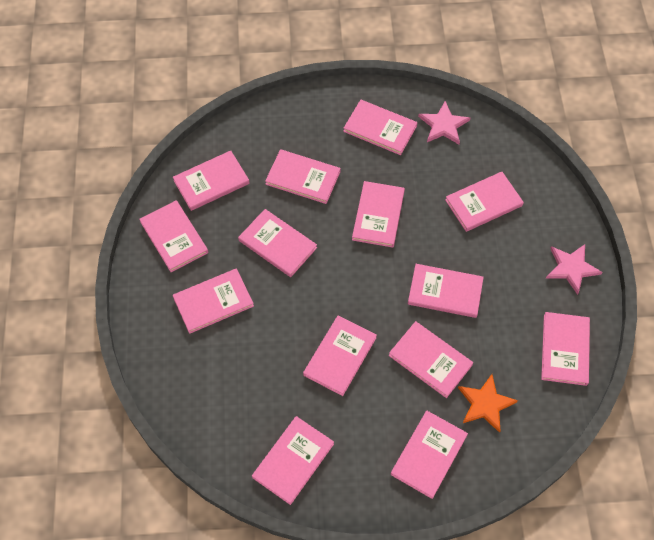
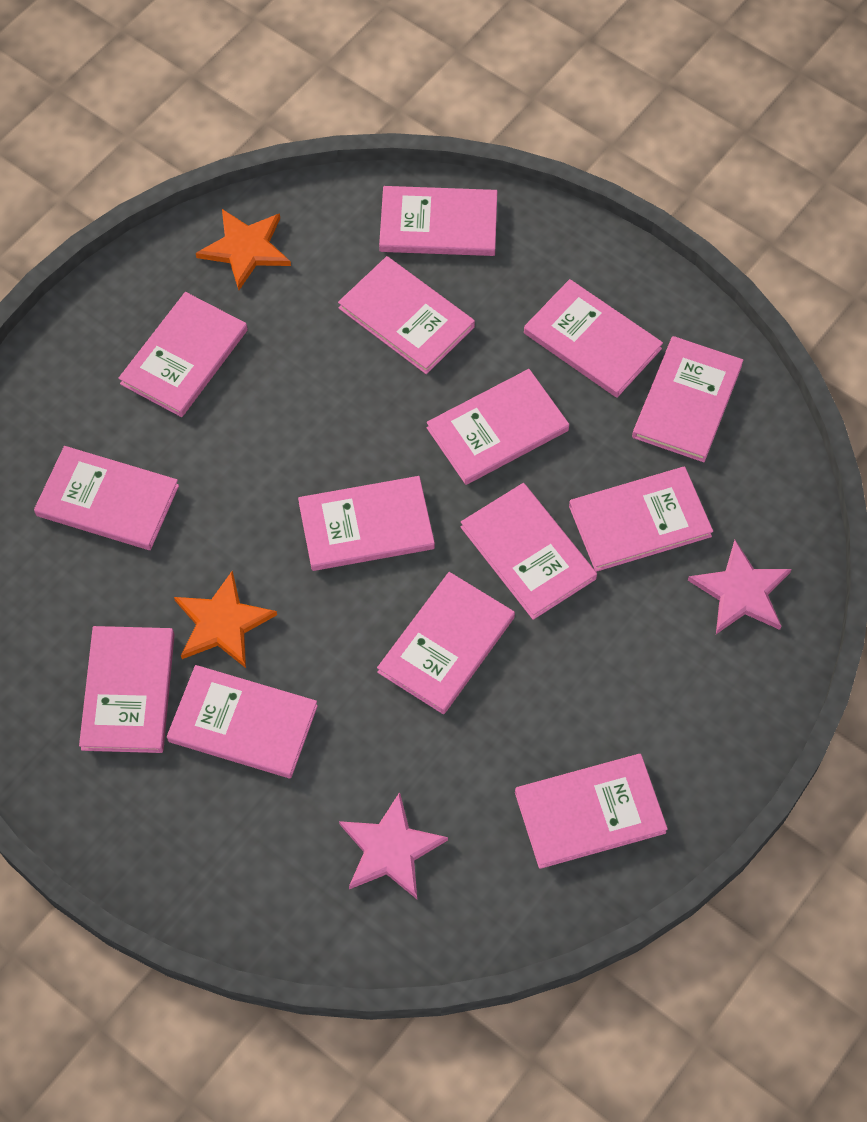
orange star: [458,374,518,433] = 1 -> [174,570,277,668] [196,209,291,290] = 2

